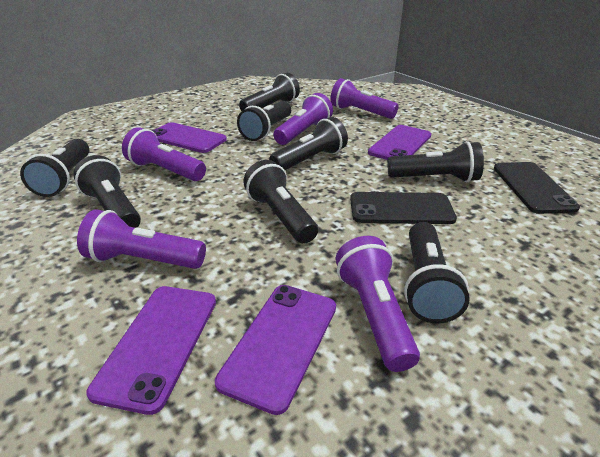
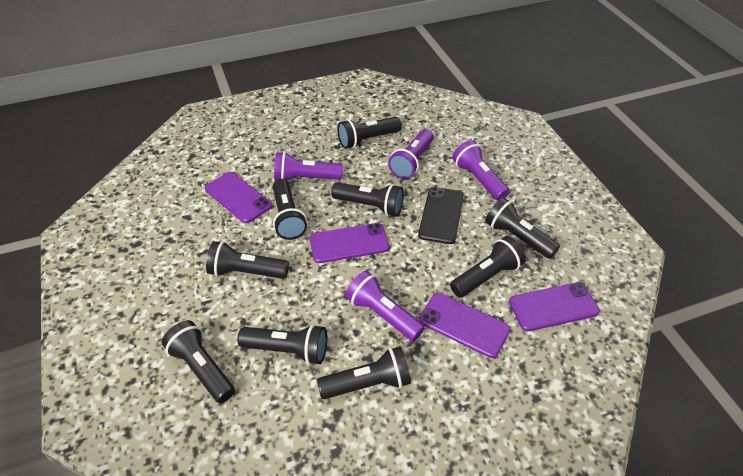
black flashlight: [20,139,89,197] [73,155,141,228] [237,101,291,141] [239,73,300,111] [243,160,318,244] [269,117,348,170] [388,141,484,182] [404,222,470,323] = 8 -> [162,320,235,403] [206,241,289,279] [237,324,327,365] [273,179,307,240] [317,346,411,399] [331,182,404,217] [337,117,402,149] [450,236,526,298] [485,197,560,259] = 9
black phone: [350,192,457,224] [494,162,580,214] = 2 -> [418,187,464,244] = 1
purple flashlight: [77,209,206,269] [122,127,206,181] [273,93,333,145] [330,78,399,119] [336,236,420,372] = 5 -> [274,152,343,181] [345,271,425,341] [388,129,434,179] [452,140,509,201] = 4

